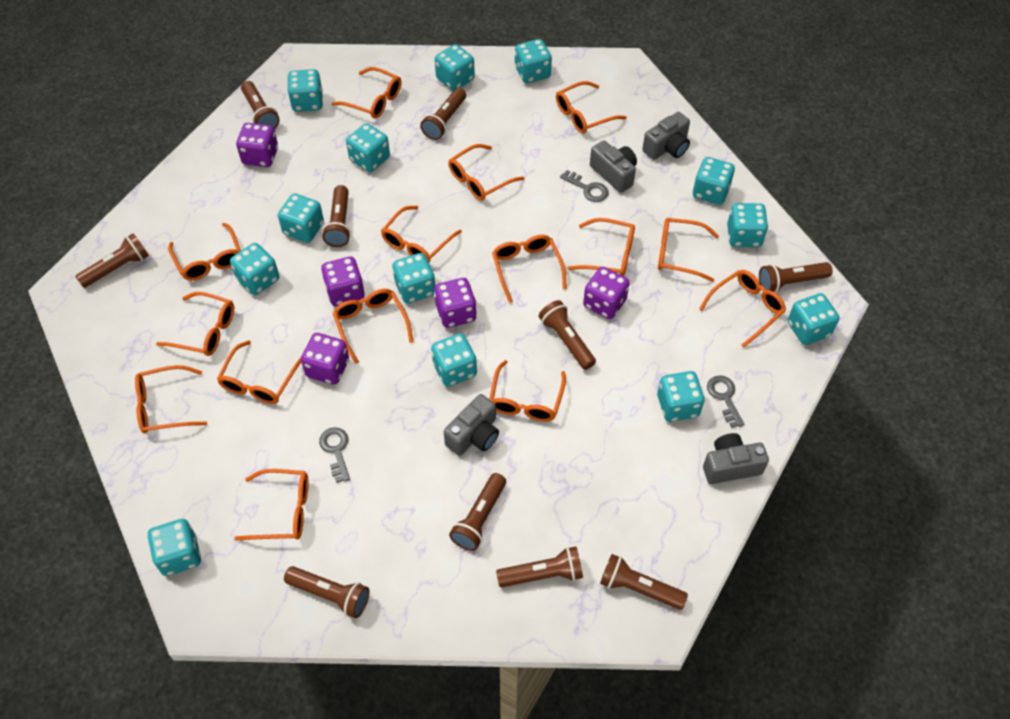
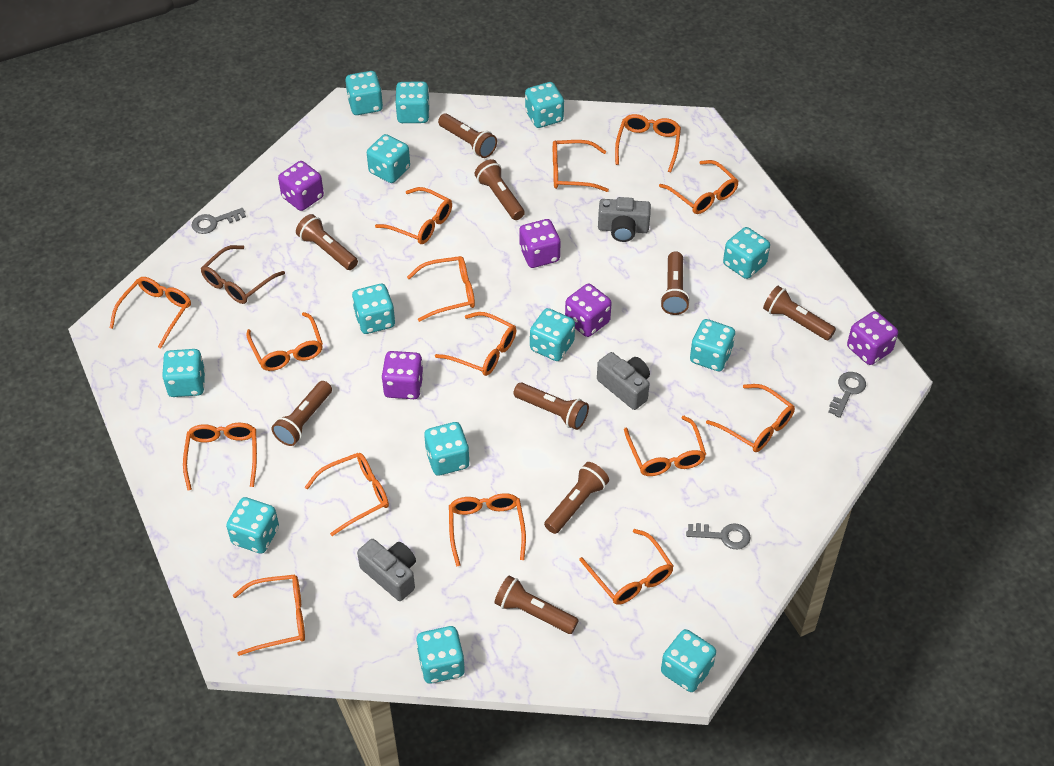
brown flashlight: [75,233,149,288] [241,81,279,129] [284,566,369,618] [322,185,351,247] [420,88,466,140] [449,473,506,551] [496,546,583,587] [539,300,596,370] [600,554,688,610] [759,262,833,293] = 10 -> [272,381,332,446] [296,214,358,270] [438,114,497,158] [475,159,525,220] [495,575,579,634] [514,382,589,430] [544,462,609,534] [660,251,690,315] [763,286,836,340] = 9
brown glasses: none = 0 -> [200,245,285,304] = 1
grey camera: [444,394,499,456] [590,140,637,193] [642,112,690,160] [703,433,769,484] = 4 -> [357,539,416,601] [597,352,650,410] [598,197,651,242] = 3

